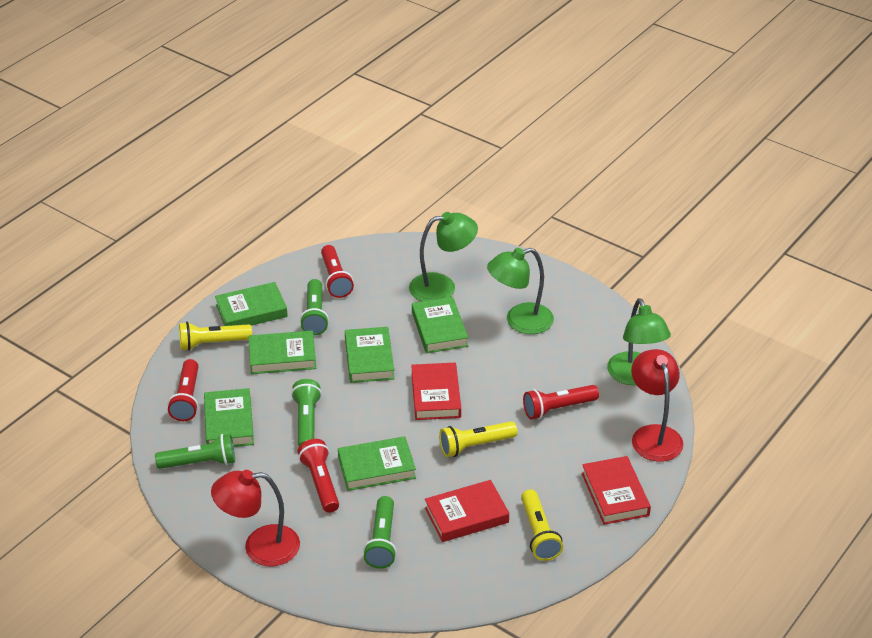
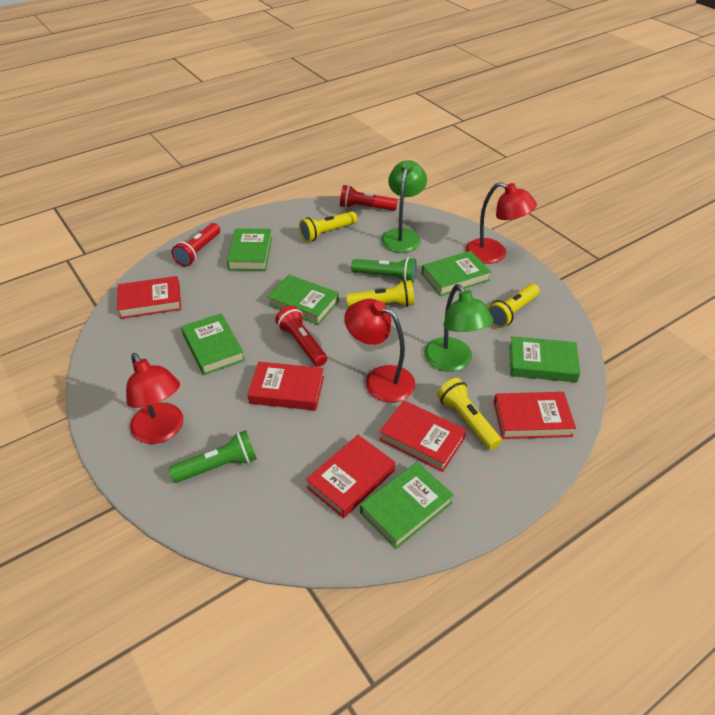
green flashlight: [155,434,235,469] [291,379,322,446] [300,279,329,335] [363,496,397,569] = 4 -> [169,430,257,483] [351,257,417,283] = 2
green lamp: [409,212,478,301] [487,248,554,334] [607,298,671,385] = 3 -> [381,160,427,253] [424,284,493,372] = 2
red book: [411,363,461,420] [425,480,509,542] [582,456,651,525] = 3 -> [117,276,181,319] [248,362,324,411] [306,435,395,518] [379,400,466,472] [494,392,576,439] = 5
red flashlight: [168,359,199,421] [298,439,339,513] [321,245,354,298] [523,385,599,420] = 4 -> [171,223,220,267] [275,306,327,367] [340,185,398,211] = 3
red lamp: [211,470,300,566] [631,349,683,462] = 2 -> [126,353,184,444] [344,299,415,402] [465,182,537,264] = 3
yellow flashlight: [179,322,252,351] [439,421,518,457] [521,490,563,561] = 3 -> [299,211,357,242] [346,280,414,308] [437,378,502,450] [488,284,540,328] = 4

